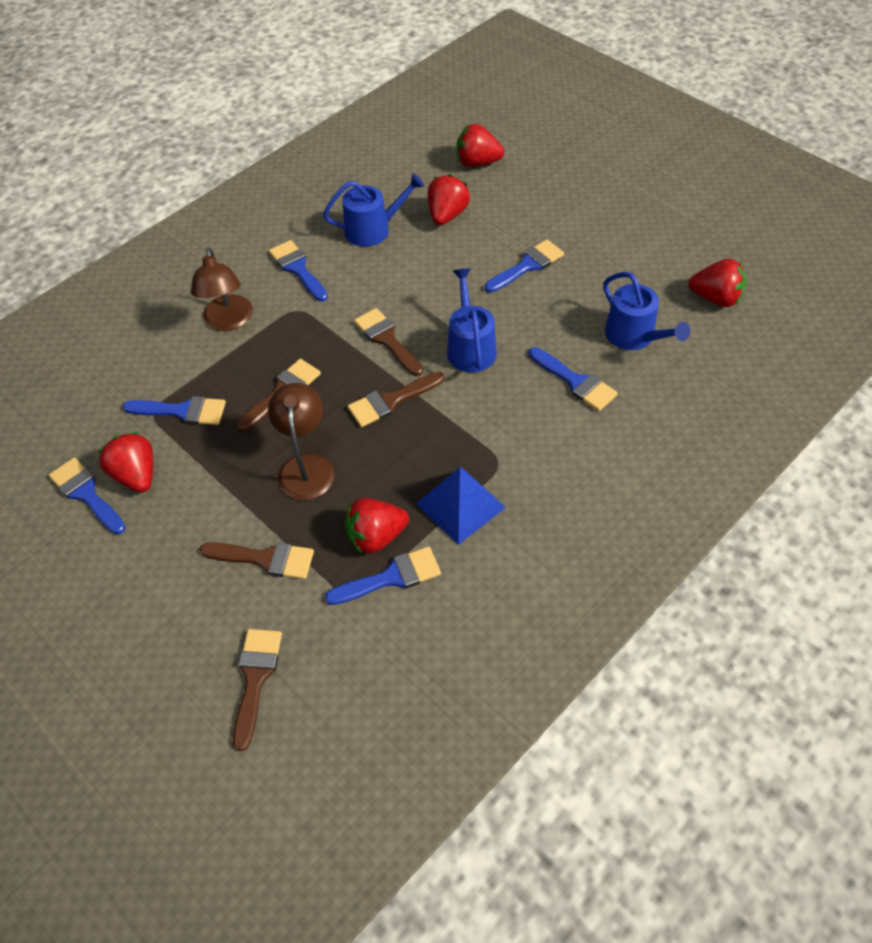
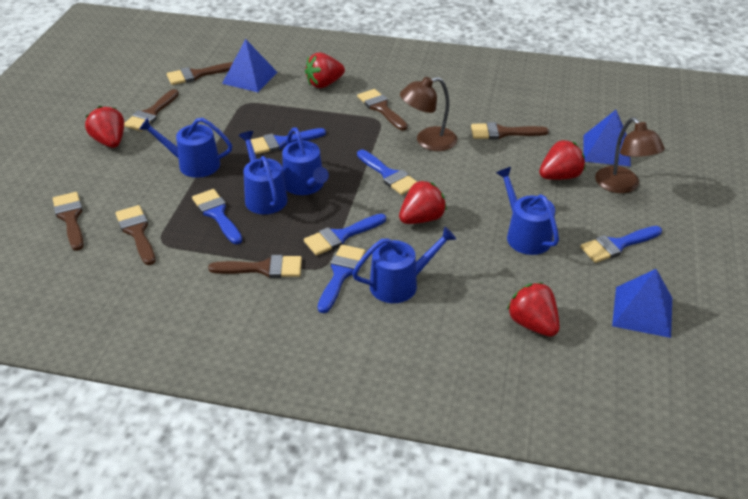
blue pyramid: [416,467,506,545] = 1 -> [222,39,277,92] [584,110,631,166] [612,269,672,338] = 3
blue watering can: [323,173,424,247] [447,268,497,373] [603,272,690,350] = 3 -> [139,118,232,178] [239,131,288,214] [282,127,329,195] [352,226,456,303] [496,167,559,255] = 5
brown brush: [200,542,314,579] [233,629,282,751] [237,359,321,432] [348,372,444,427] [354,308,423,376] = 5 -> [53,192,84,251] [115,205,155,265] [124,89,179,131] [167,62,233,85] [208,255,302,278] [357,89,408,131] [471,122,549,139] = 7

